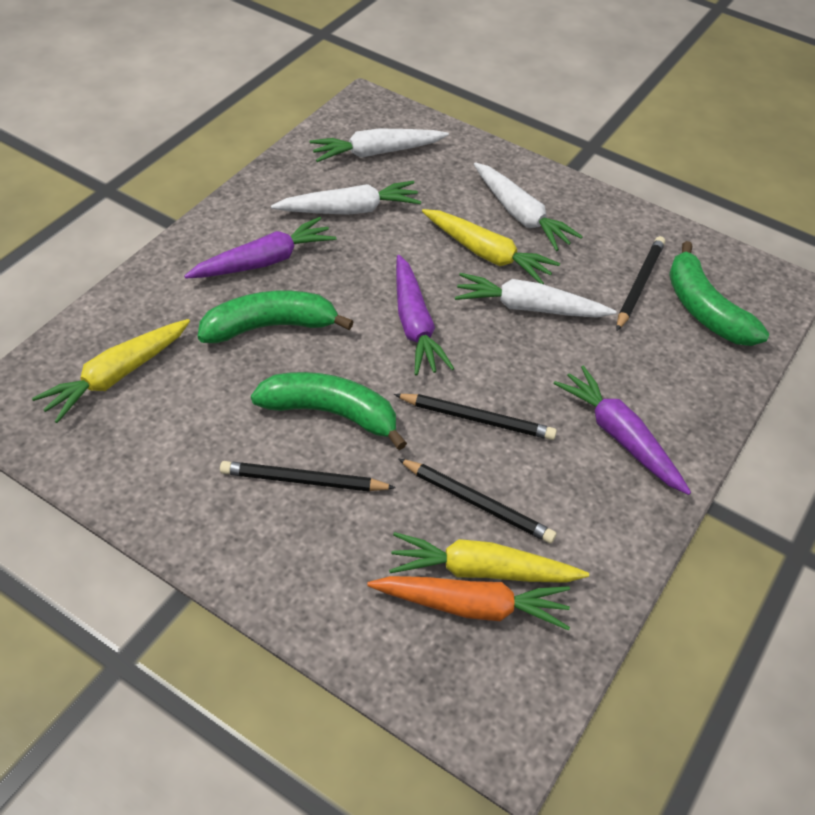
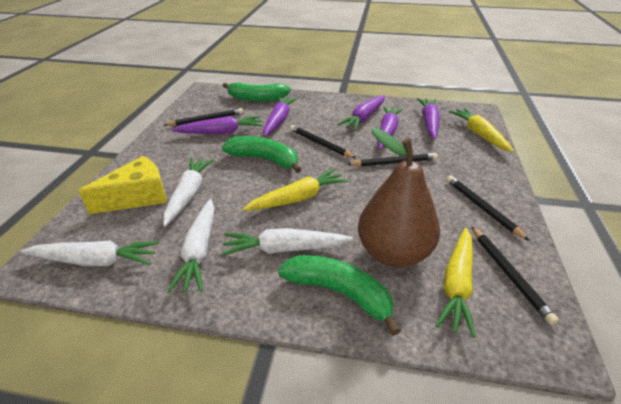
black pencil: [220,461,396,492] [394,394,557,440] [398,459,557,544] [616,236,665,331] = 4 -> [164,108,243,126] [290,125,356,158] [347,153,438,167] [446,175,530,241] [472,227,559,325] = 5
brown pear: none = 0 -> [358,128,440,268] = 1
orange carrot: [367,576,570,631] = 1 -> none = 0
purple carrot: [184,217,336,278] [396,255,455,376] [553,366,691,495] = 3 -> [172,116,263,134] [263,96,297,136] [337,95,385,131] [377,106,403,150] [417,98,440,139] = 5
yellow cheese: none = 0 -> [78,156,167,214] = 1

